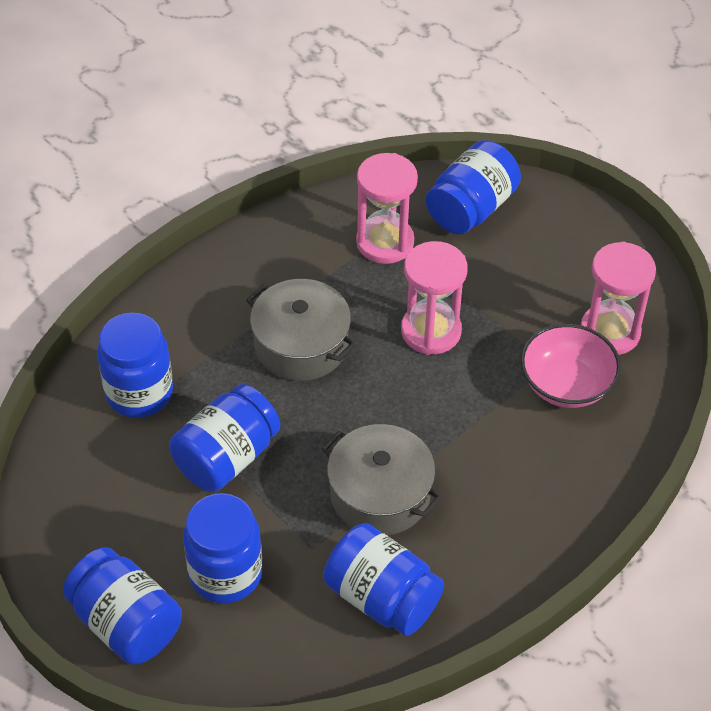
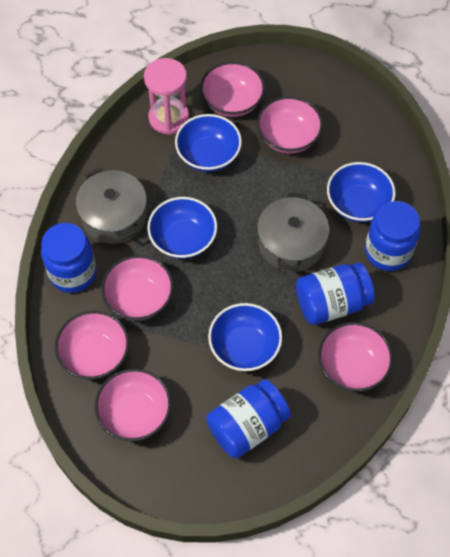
blue bowl: none = 0 -> [147,197,217,259] [175,114,242,172] [208,303,282,371] [327,162,396,222] = 4
blue jar: [63,547,182,665] [97,313,173,418] [169,384,281,492] [183,493,262,604] [324,523,444,636] [426,140,521,235] = 6 -> [41,223,97,293] [206,379,291,458] [296,263,374,325] [365,201,420,271] = 4
pink bowl: [521,324,621,408] = 1 -> [55,311,129,379] [95,369,171,441] [101,255,173,321] [200,62,265,117] [257,97,323,153] [318,322,393,392] = 6
pink hourglass: [356,153,418,264] [401,241,468,355] [581,242,656,355] = 3 -> [144,58,189,135] = 1

